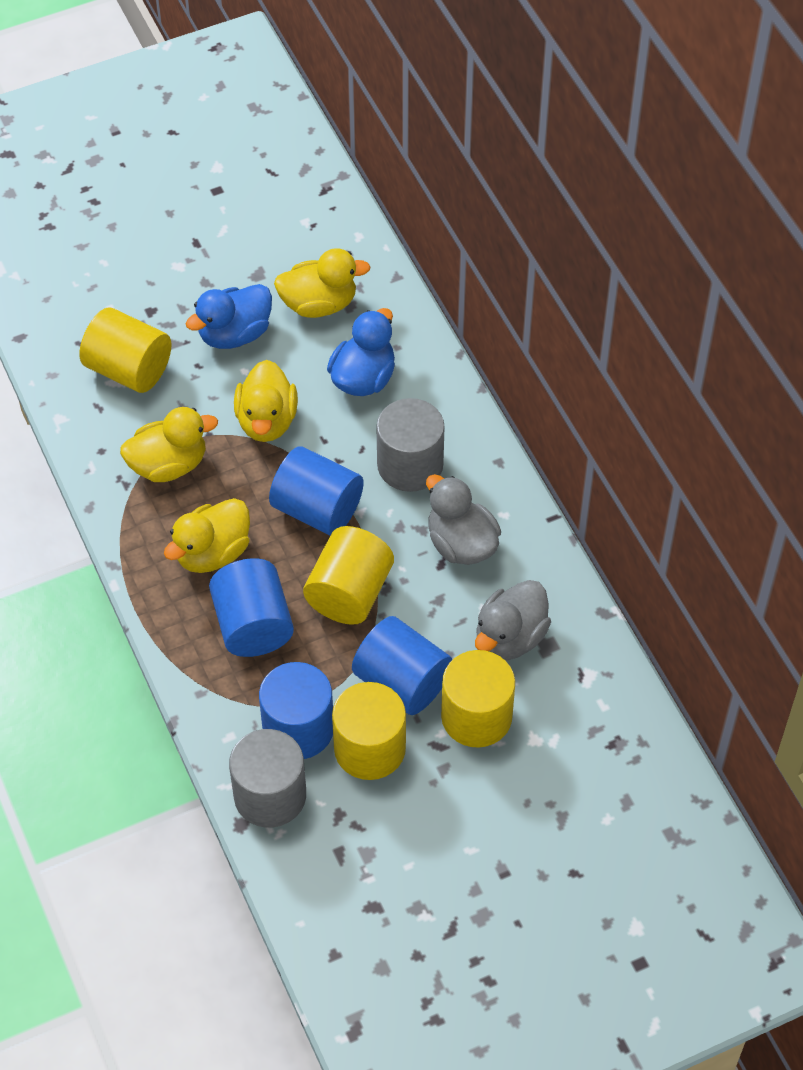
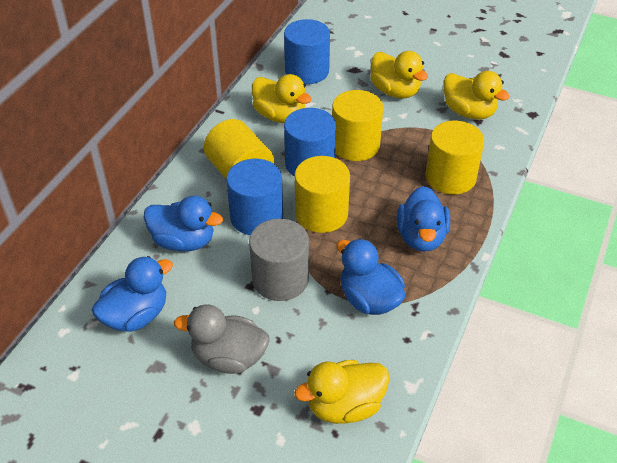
blue cylinder: [209,558,294,657] [259,662,333,759] [269,446,364,536] [352,616,452,715] = 4 -> [226,159,283,235] [284,19,330,84] [284,108,336,177] = 3
blue duck: [186,284,272,349] [327,308,395,396] = 2 -> [92,256,173,332] [143,196,223,252] [336,239,405,315] [397,186,450,252] = 4
grey cylinder: [229,729,306,828] [376,398,445,492] = 2 -> [249,219,309,301] = 1
grey duck: [426,474,501,565] [475,580,551,661] = 2 -> [174,304,270,374] = 1

